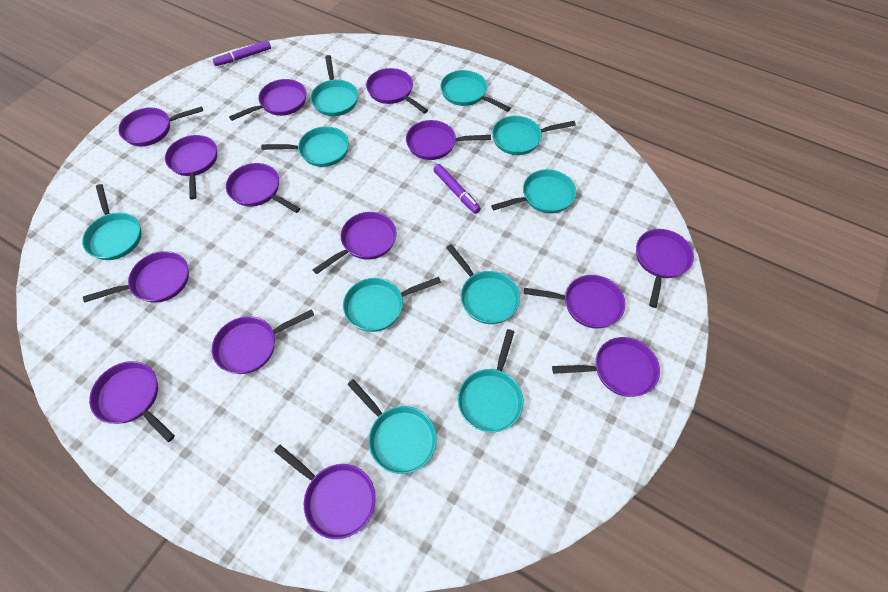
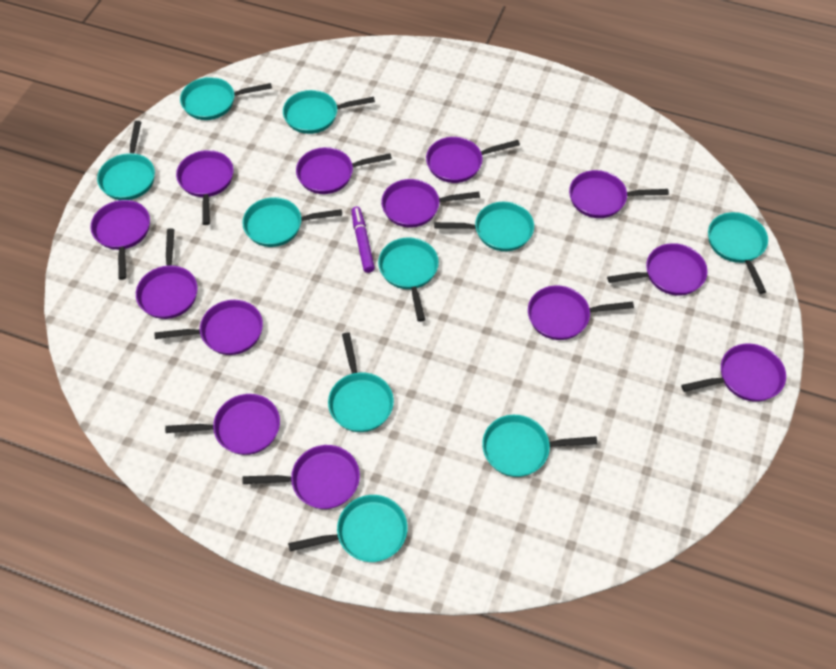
purple marker: [212,40,271,66] [433,164,481,214] = 2 -> [352,207,375,273] = 1
purple pan: [83,251,189,303] [89,361,175,442] [118,106,203,146] [165,135,217,199] [212,309,314,374] [226,163,300,213] [229,79,306,121] [274,445,376,539] [313,212,397,274] [366,68,428,114] [406,120,491,160] [524,275,625,329] [552,337,660,397] [636,229,694,308] = 14 -> [90,200,150,280] [136,229,198,319] [154,300,263,355] [165,394,280,455] [176,150,234,225] [243,445,360,509] [296,147,392,194] [381,179,480,227] [426,137,520,183] [528,286,634,340] [569,170,669,218] [607,243,708,296] [681,344,786,402] = 13

